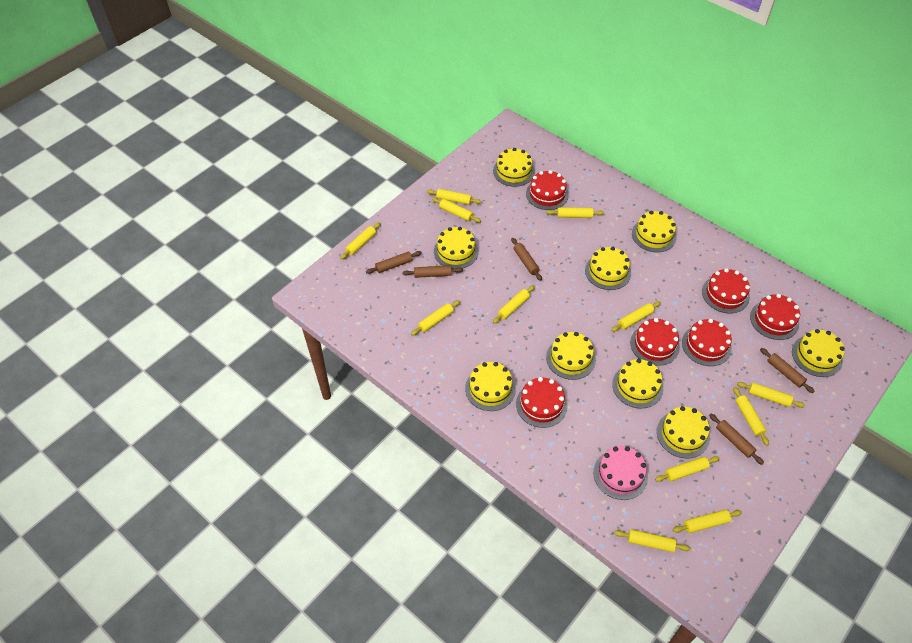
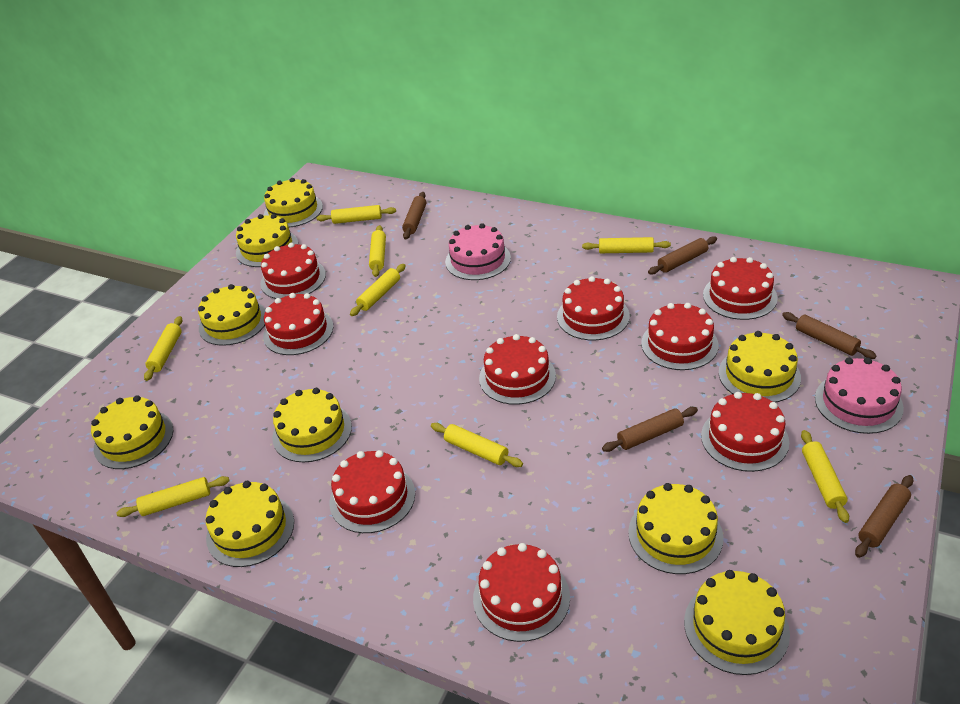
pink cake: [593,446,648,500] = 1 -> [445,223,511,280] [815,358,904,434] = 2
red cake: [516,377,567,428] [526,170,569,210] [630,318,680,366] [682,319,732,366] [702,268,750,313] [750,294,800,340] = 6 -> [260,243,326,299] [263,293,333,355] [329,450,415,533] [473,543,570,642] [479,334,556,405] [557,276,630,340] [641,303,719,370] [701,392,789,472] [703,257,778,320] = 9
yellow rolling pin: [341,222,381,259] [411,300,460,336] [427,189,482,205] [432,198,481,223] [493,285,535,324] [547,207,604,218] [611,301,661,332] [614,529,690,552] [655,456,719,482] [673,510,742,533] [733,387,769,446] [737,382,805,408] = 12 -> [116,476,230,517] [144,316,183,381] [317,205,396,224] [350,264,406,316] [369,225,386,277] [431,423,523,467] [582,237,671,253] [801,430,849,523] = 8

